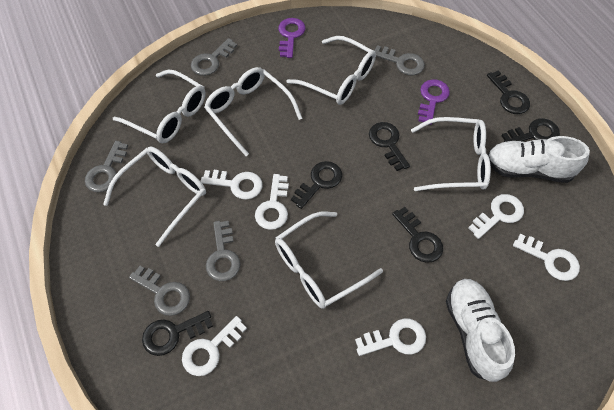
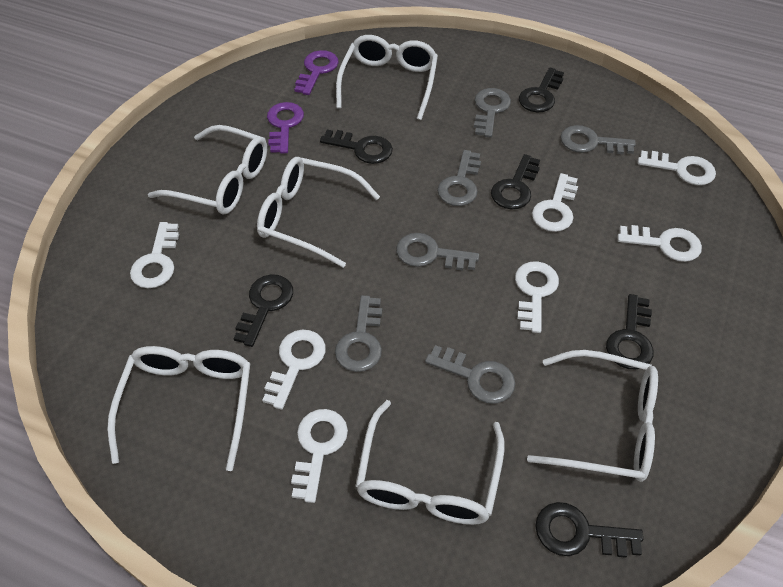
grey key: [85,141,128,192] [129,266,190,316] [191,38,237,76] [206,221,241,281] [373,45,425,75] = 5 -> [335,295,382,372] [396,233,479,271] [425,345,515,404] [437,150,481,206] [474,88,511,137] [560,125,636,155] = 6
white key: [182,316,247,376] [201,170,262,200] [255,174,289,230] [355,318,426,356] [468,194,524,239] [513,234,580,281] = 6 -> [130,222,179,288] [262,330,326,410] [291,409,348,503] [515,261,559,333] [532,173,578,232] [618,225,702,262] [638,151,716,185] = 7
white shoe: [446,279,515,382] [488,136,590,183] = 2 -> none = 0

